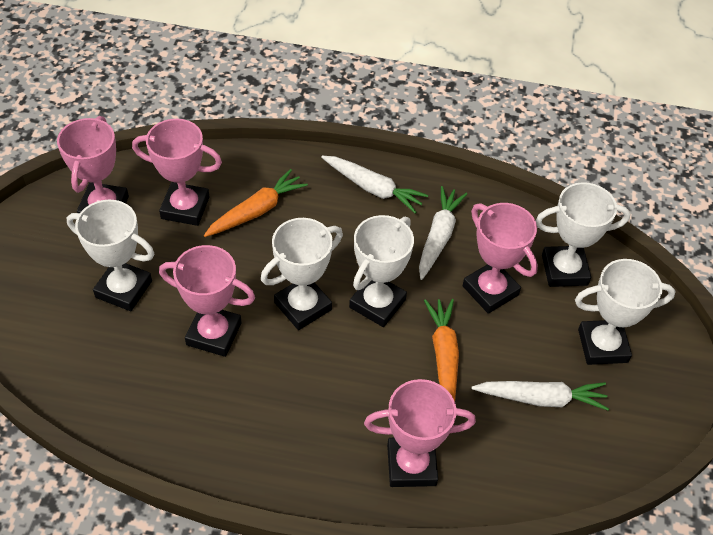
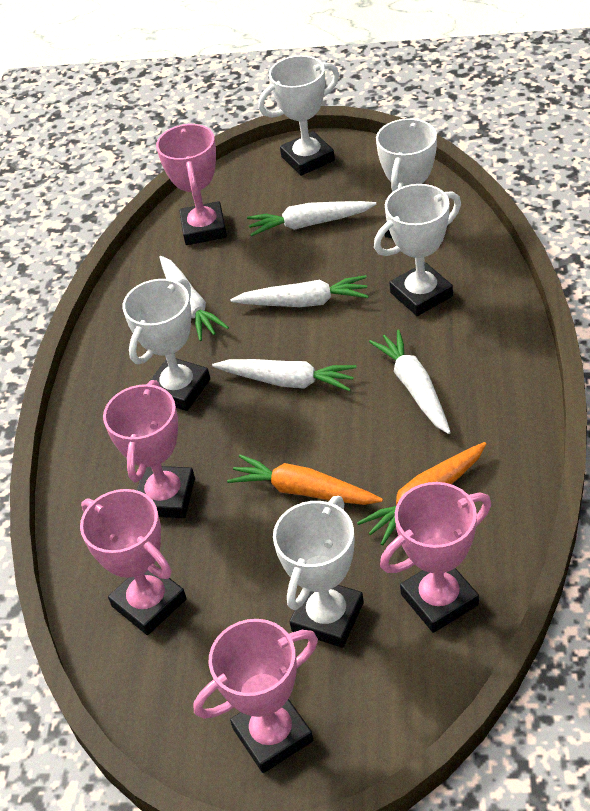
white carrot: [321,156,428,213] [419,186,467,280] [472,381,609,410] = 3 -> [159,256,229,341] [212,359,356,391] [230,275,369,307] [247,201,376,237] [369,329,451,434] = 5

